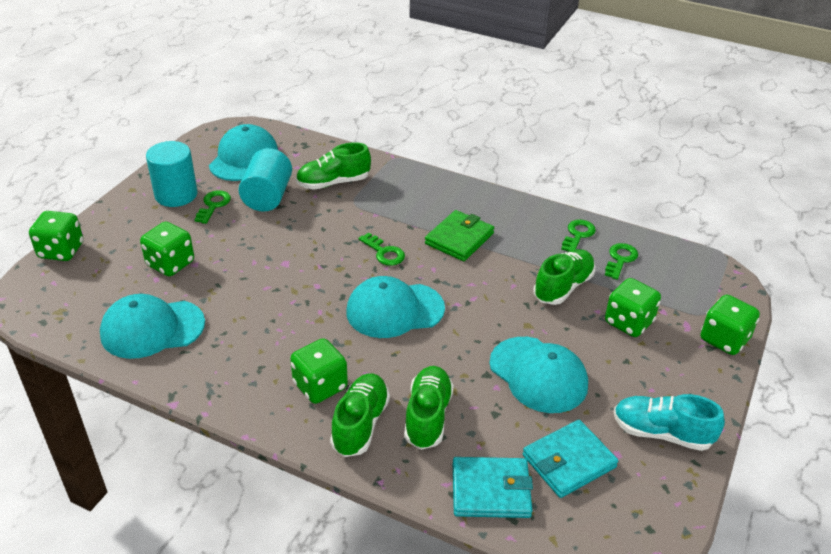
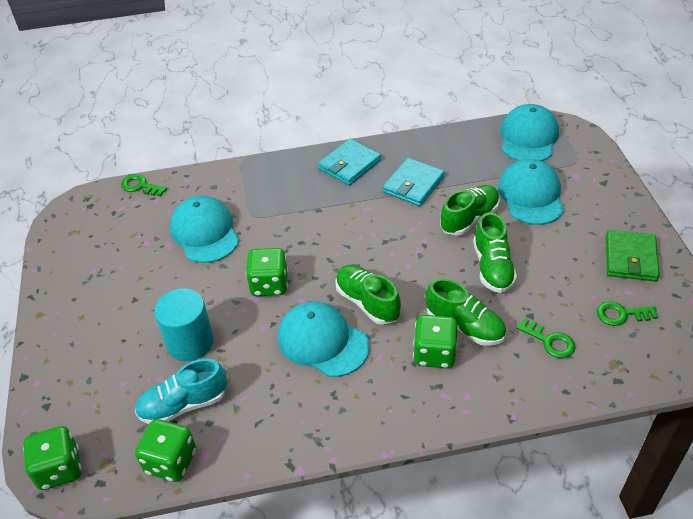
green dice: [29,211,83,261] [140,222,194,276] [290,338,348,404] [605,278,661,337] [701,294,760,355] = 5 -> [23,426,81,490] [135,419,196,482] [246,248,288,296] [413,315,458,368] = 4
green key: [195,190,231,224] [359,233,405,266] [561,219,596,252] [605,243,638,280] = 4 -> [121,174,167,196] [517,318,575,358] [597,302,658,326] = 3
turquoise cylinder: [146,141,198,207] [238,148,292,212] = 2 -> [154,288,214,361] = 1

